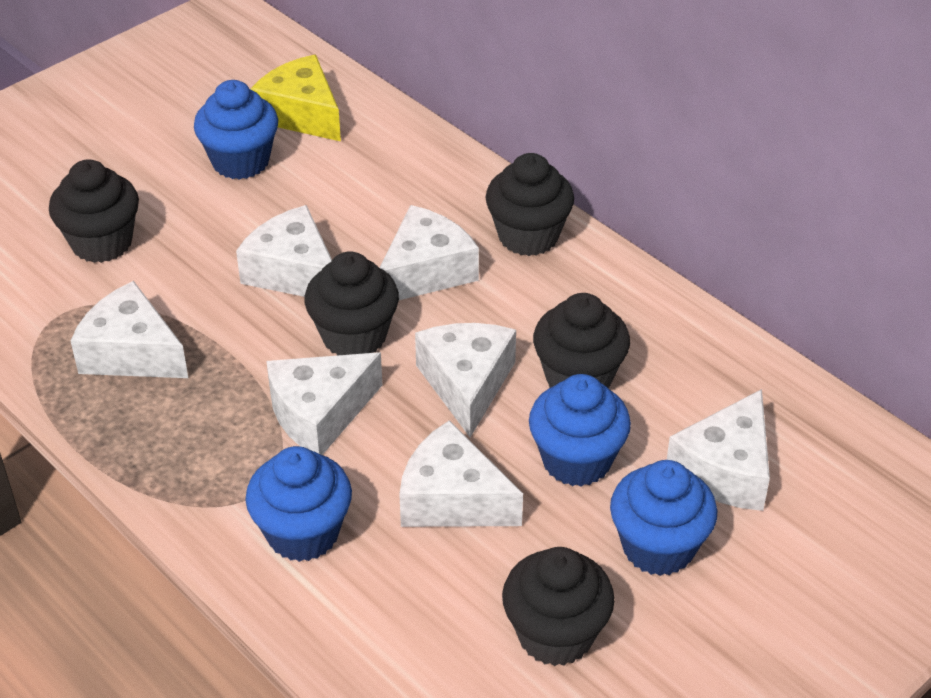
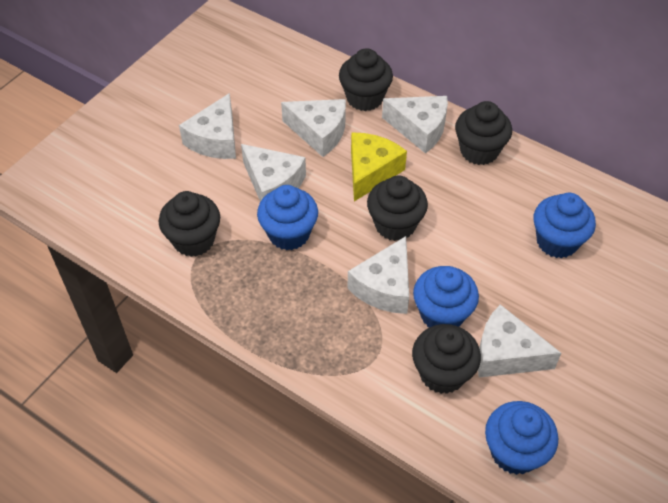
white cheese: [71,281,188,378] [236,205,332,297] [266,352,382,455] [379,205,479,300] [399,420,523,527] [415,323,516,437] [667,389,770,511] = 7 -> [179,93,236,159] [241,144,306,202] [281,99,346,157] [347,236,409,314] [382,96,448,154] [478,304,561,377] = 6

